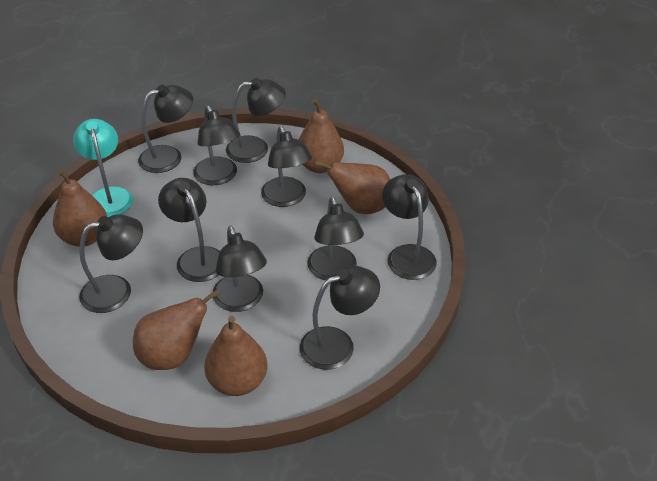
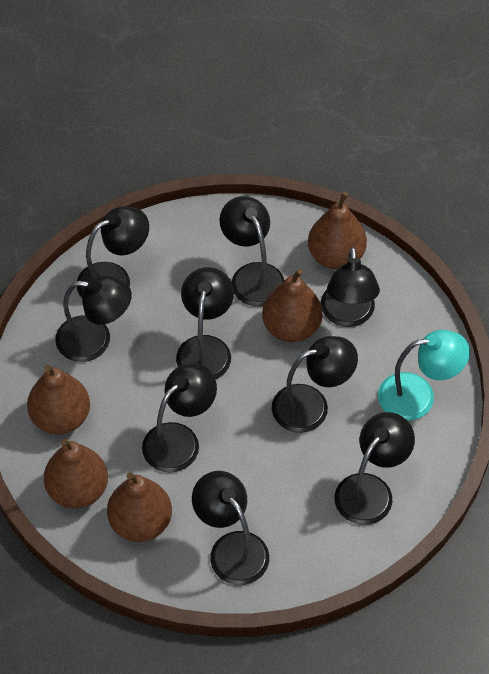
black lamp: [79,214,143,313] [138,85,193,173] [158,178,220,282] [193,106,240,185] [213,226,267,312] [226,78,286,163] [261,126,312,207] [300,266,380,370] [307,196,364,280] [382,174,437,280] = 10 -> [55,276,132,362] [77,207,149,297] [142,363,217,473] [176,267,234,380] [192,471,269,585] [220,196,285,307] [272,336,358,433] [321,247,380,327] [334,412,415,525] = 9

